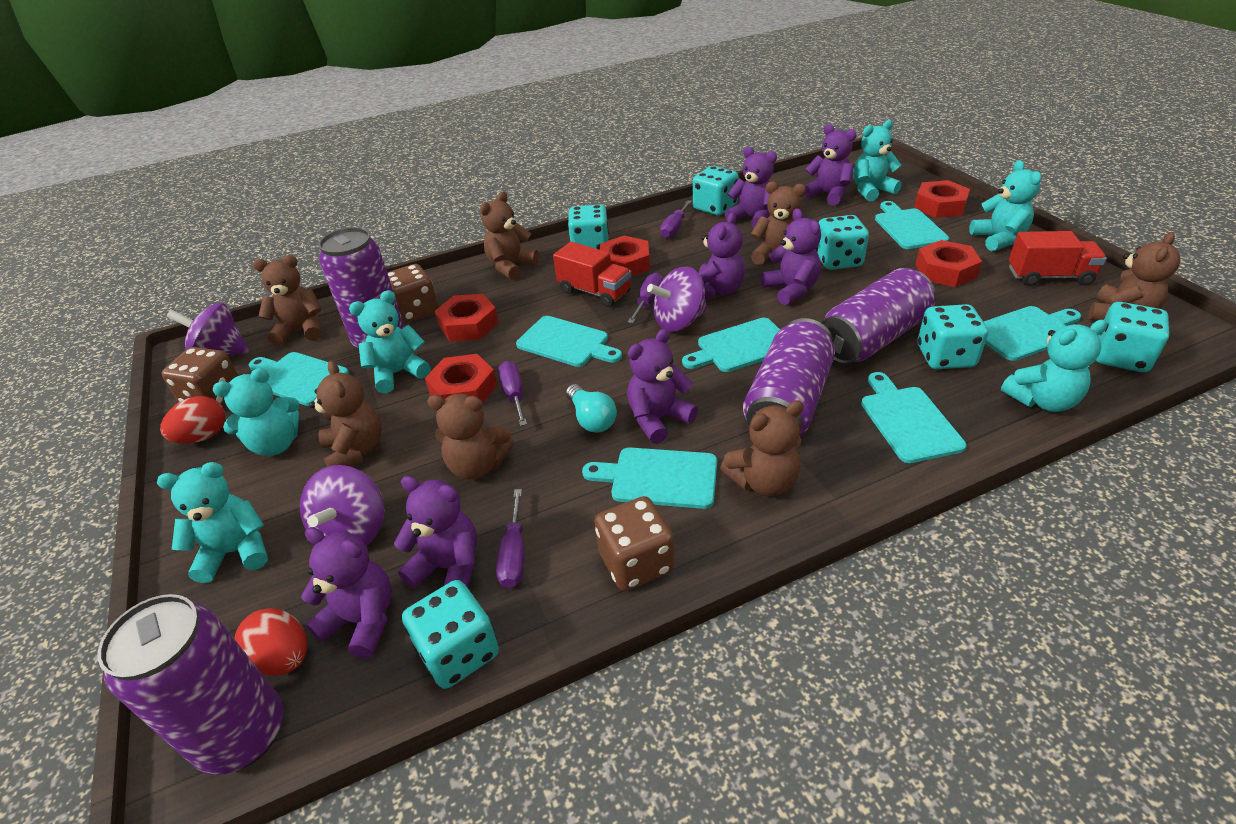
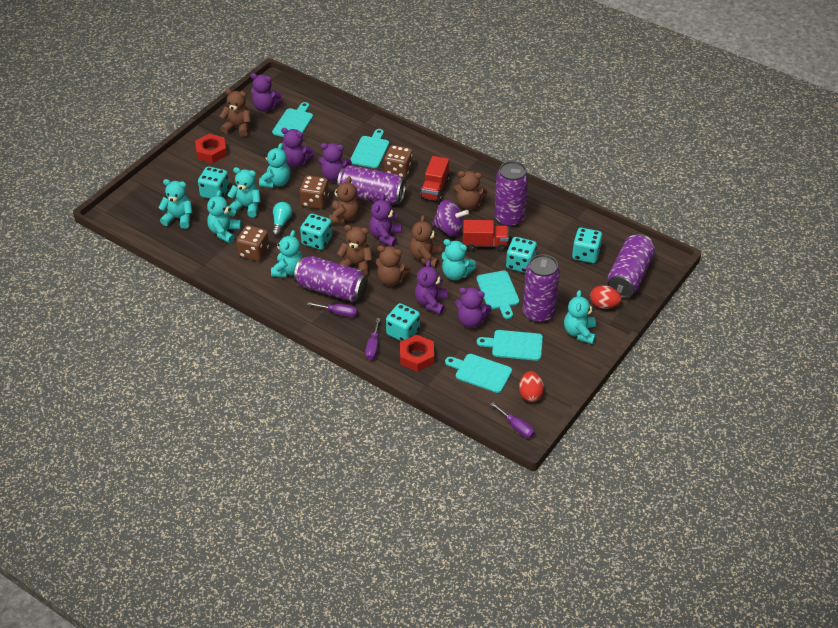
brown teddy bear: [253,255,322,346] [309,361,382,467] [427,394,514,480] [480,191,539,280] [720,400,804,496] [751,181,806,265] [1088,232,1180,321] = 7 -> [220,89,251,137] [329,176,360,224] [337,225,372,275] [375,246,411,286] [410,215,441,268] [453,171,488,210] = 6
purple can: [98,594,283,775] [318,227,405,348] [743,318,835,436] [820,268,935,365] = 4 -> [294,256,368,302] [337,165,406,205] [494,161,528,227] [523,254,560,323] [607,234,655,298] = 5
purple screwdriver: [496,489,524,588] [499,361,527,426] [628,273,663,323] [660,200,692,238] = 4 -> [306,302,358,317] [365,318,380,360] [490,402,535,438] = 3
purple spinning top: [167,303,249,356] [300,465,384,546] [647,266,707,332] = 3 -> [432,200,469,236] = 1
purple teddy bear: [301,527,392,658] [394,476,477,588] [627,329,698,444] [699,212,745,298] [725,147,777,228] [761,208,821,305] [803,124,857,206] = 7 -> [251,73,283,112] [281,128,314,167] [318,143,352,182] [369,194,401,247] [415,260,447,314] [455,288,492,328] = 6
red nut: [425,354,497,403] [434,294,499,341] [600,236,650,277] [914,180,970,218] [915,240,982,287] = 5 -> [195,134,227,163] [400,334,434,372] = 2
turquoise cutting board: [249,352,349,406] [516,316,622,367] [582,448,717,509] [682,318,780,372] [861,372,966,463] [875,201,949,249] [984,306,1081,361] = 7 -> [272,102,313,137] [350,129,389,168] [445,354,512,393] [476,271,519,319] [477,330,543,361] = 5
turquoise dice: [402,580,499,689] [568,204,609,250] [693,166,739,215] [815,215,869,270] [917,304,988,369] [1096,302,1169,372] = 6 -> [198,166,230,199] [300,213,332,250] [386,303,420,341] [506,237,537,273] [572,228,602,263] = 5
turquoise teddy bear: [157,462,268,583] [213,368,299,456] [349,290,431,394] [853,120,902,202] [969,160,1041,251] [1001,320,1107,412] = 6 -> [158,179,193,229] [207,190,241,243] [227,167,261,217] [259,143,290,188] [271,230,303,277] [442,239,476,280] [564,290,596,344] = 7

